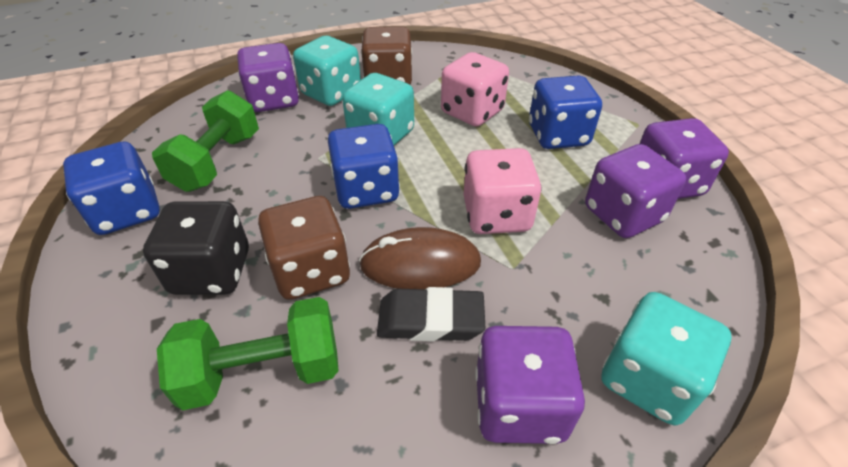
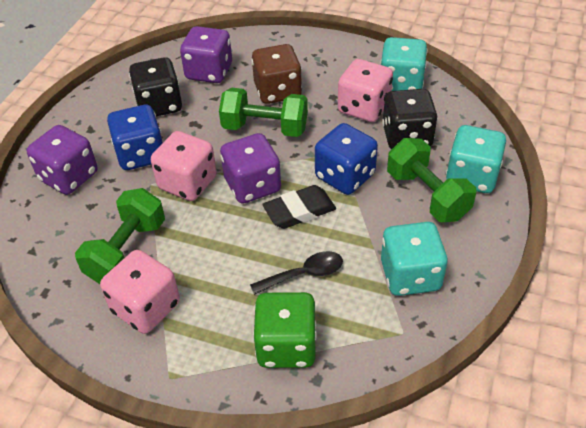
black dice: [143,201,249,295] = 1 -> [129,57,182,116] [382,89,438,149] = 2
black spoon: none = 0 -> [250,251,343,295] = 1
blue dice: [63,142,160,235] [328,124,400,209] [529,75,602,149] = 3 -> [107,105,163,170] [315,123,378,195] = 2
brown dice: [258,196,350,300] [361,26,412,85] = 2 -> [251,44,302,104] = 1
brown mouse: [359,227,481,289] = 1 -> none = 0
green dice: none = 0 -> [253,292,317,368] = 1
green dumbbell: [152,90,259,192] [157,297,338,410] = 2 -> [75,188,165,284] [219,88,308,137] [387,138,476,222] = 3
pink dice: [441,52,509,127] [464,148,542,234] = 2 -> [100,250,180,334] [151,131,217,201] [338,59,393,122] = 3
purple dice: [237,43,299,112] [475,326,585,444] [585,144,686,238] [639,118,729,199] = 4 -> [27,125,97,195] [180,26,232,83] [220,133,281,204] = 3

